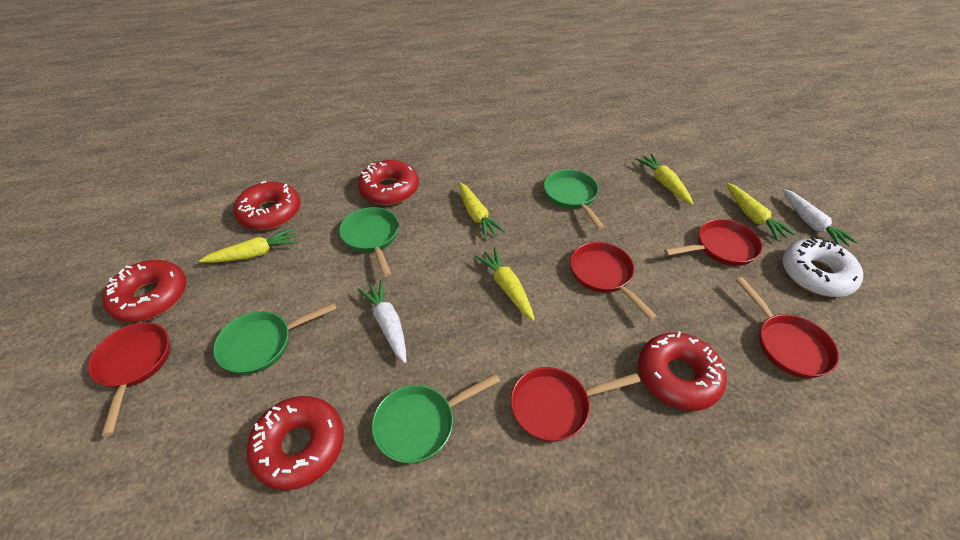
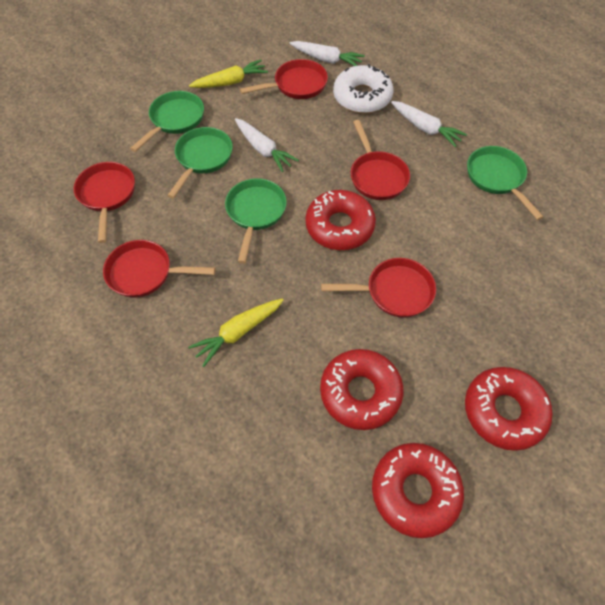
red donut: [103,260,186,322] [234,181,301,230] [246,396,344,490] [358,160,419,205] [638,332,727,411] = 5 -> [306,190,376,250] [320,349,404,430] [372,443,464,538] [465,367,552,451] = 4
white carrot: [358,280,406,363] [783,189,858,246] = 2 -> [235,118,299,172] [290,41,365,66] [391,101,467,147] = 3
yellow carrot: [199,228,298,263] [459,183,506,240] [474,248,535,321] [635,154,694,205] [727,183,796,241] = 5 -> [188,298,283,367] [189,60,268,88] = 2

